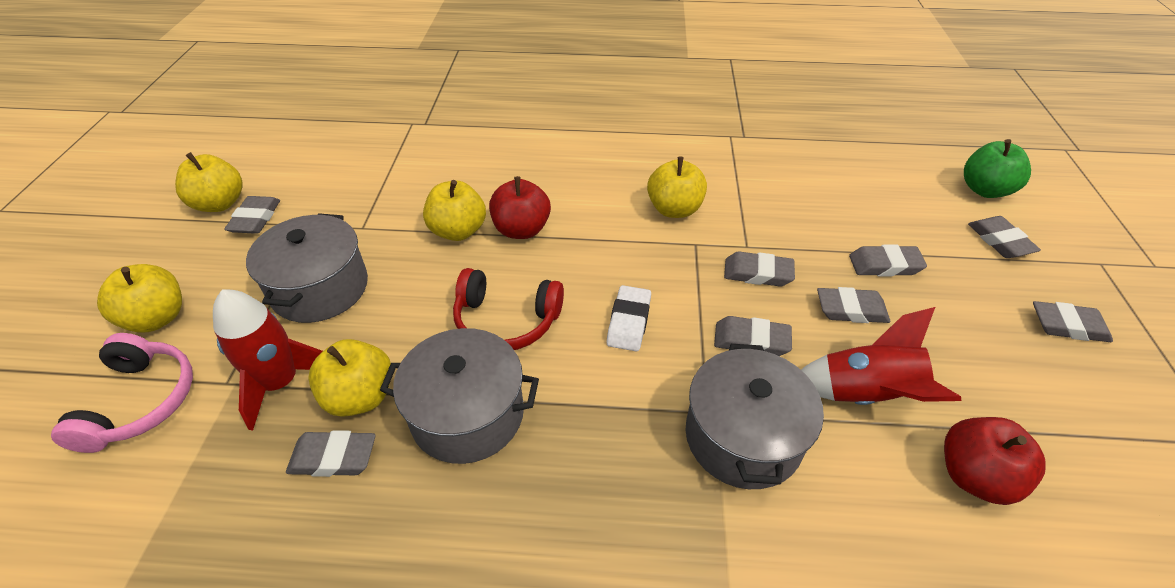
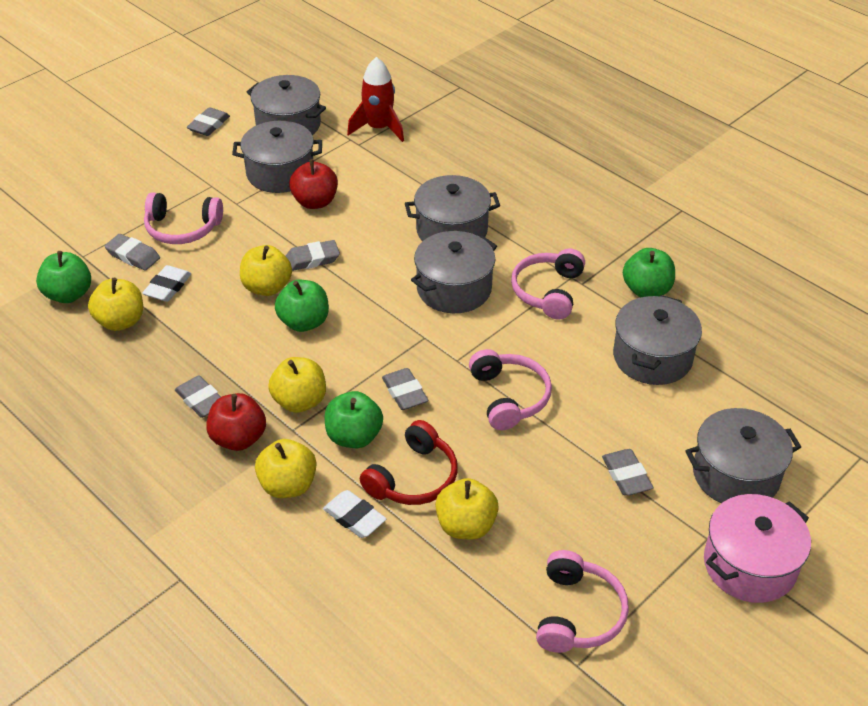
green apple: [964,139,1031,198] = 1 -> [36,251,91,303] [275,280,329,332] [325,391,383,448] [623,248,675,297] = 4
grey eraser: [224,196,280,234] [286,430,376,477] [714,316,792,356] [724,251,795,286] [817,287,890,323] [849,245,927,276] [968,216,1041,258] [1033,301,1113,342] = 8 -> [105,234,160,271] [175,375,221,418] [187,107,230,136] [286,240,340,271] [382,368,428,410] [602,449,654,496] = 6
grey pot: [246,213,368,323] [380,328,539,464] [686,344,824,489] = 3 -> [232,121,322,193] [247,75,326,135] [405,175,500,241] [411,231,497,313] [613,295,702,385] [685,408,801,503] = 6
pink headphones: [51,333,193,453] = 1 -> [144,192,223,244] [469,349,552,430] [511,248,585,320] [536,550,629,653] = 4
pink pot: none = 0 -> [704,494,811,603] = 1
red rocket: [213,289,323,430] [801,307,961,405] = 2 -> [347,57,404,142] = 1
white eraser: [606,285,651,351] = 1 -> [142,265,191,302] [323,490,386,538] = 2

